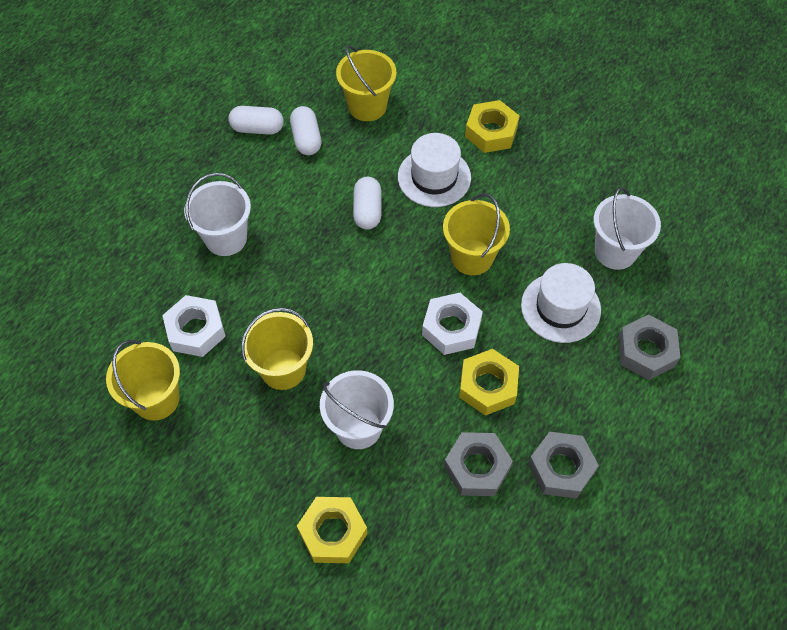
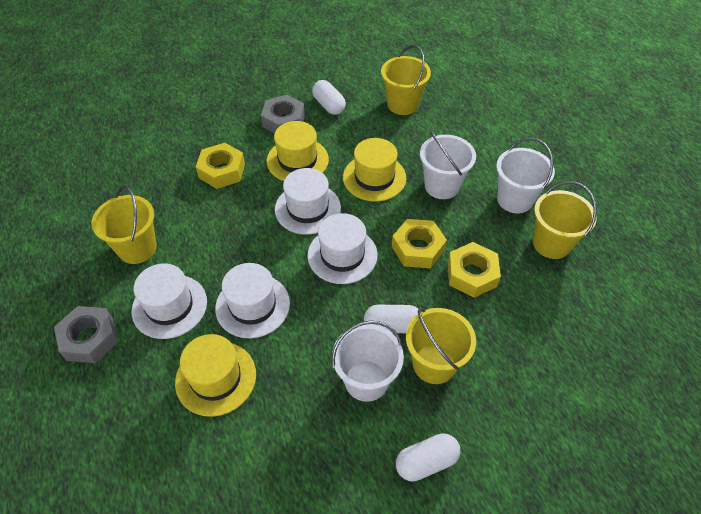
grey nut: [444,432,513,496] [528,432,599,499] [618,315,681,380] = 3 -> [54,306,119,363] [261,95,305,134] = 2
white hat: [398,133,471,207] [521,263,601,343] = 2 -> [132,263,207,339] [215,263,290,338] [275,168,341,235] [307,213,378,284] = 4
white nut: [162,295,226,357] [422,293,483,355] = 2 -> none = 0
yellow hat: none = 0 -> [175,334,256,417] [267,121,329,181] [343,138,407,202] = 3

